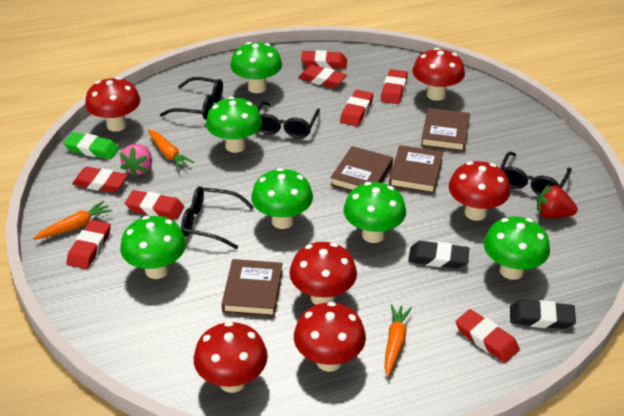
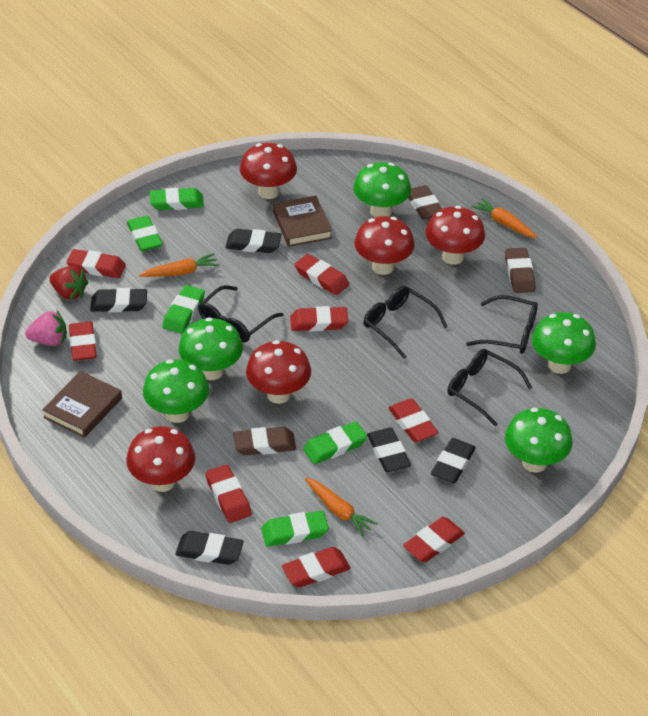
black eraser: [408,241,470,269] [510,300,576,329] = 2 -> [90,288,147,312] [175,531,244,565] [225,229,282,253] [367,427,411,472] [431,438,476,483] = 5
brown book: [221,259,283,317] [331,146,393,191] [389,145,443,194] [421,108,470,152] = 4 -> [42,371,122,438] [273,196,332,247] = 2
brown eraser: none = 0 -> [233,427,296,455] [408,185,442,220] [505,248,536,293] = 3
green eraser: [64,132,119,159] = 1 -> [127,216,163,251] [150,188,204,210] [162,285,205,334] [261,511,329,547] [303,421,367,464] = 5
green mushroom: [120,216,186,279] [206,96,262,153] [230,42,282,93] [251,168,313,229] [343,182,406,243] [484,217,550,280] = 6 -> [143,359,209,423] [179,317,243,380] [353,162,411,217] [505,408,573,473] [532,312,596,374] = 5
red mushroom: [85,77,140,132] [194,322,268,393] [289,242,357,305] [294,302,366,372] [412,48,465,101] [449,161,510,221] = 6 -> [126,426,195,492] [240,143,297,199] [246,340,311,404] [355,216,414,275] [426,206,485,265] = 5

